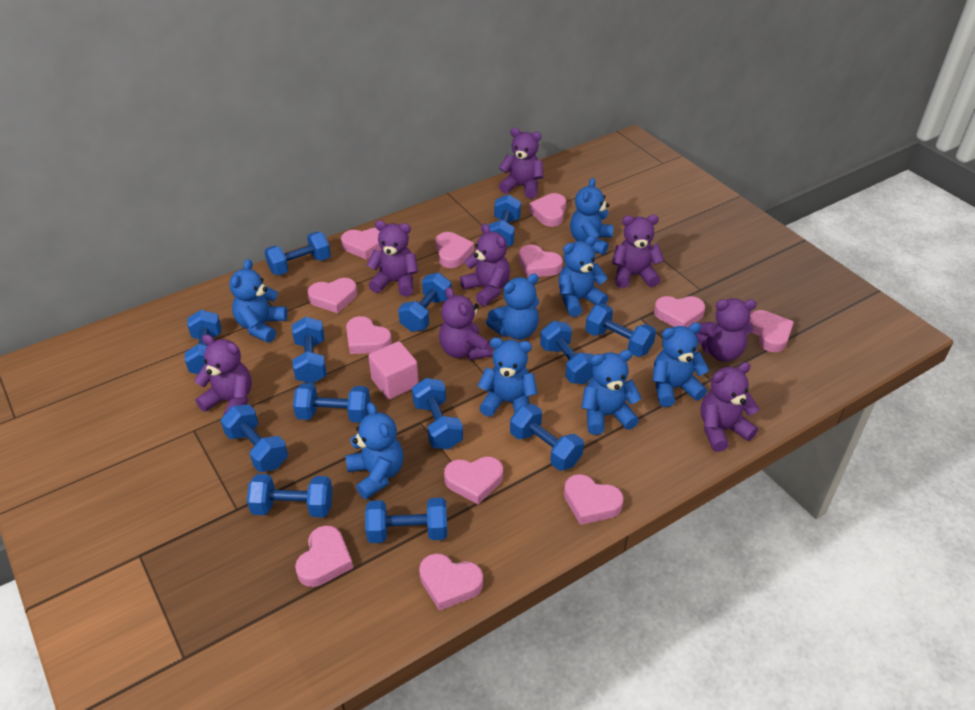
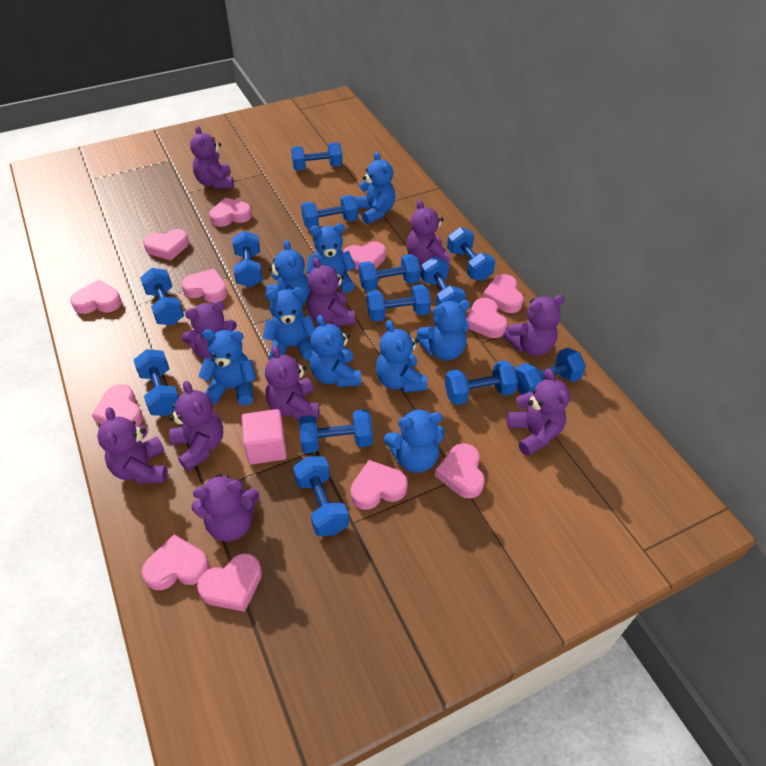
blue teddy bear: [230,259,287,343] [345,402,403,499] [478,337,538,417] [486,274,539,340] [559,236,608,317] [570,178,613,255] [582,350,642,435] [653,323,709,407] = 8 -> [198,329,257,406] [263,287,316,360] [266,240,310,316] [306,223,356,293] [310,315,361,387] [355,152,395,224] [376,320,428,393] [384,408,445,473] [416,300,470,361] = 9
purple teddy bear: [194,334,252,415] [367,220,418,296] [439,287,493,360] [460,224,510,306] [499,128,543,199] [612,215,664,288] [695,298,757,362] [701,362,759,452] = 8 -> [97,407,167,484] [169,381,223,471] [182,301,237,360] [190,126,234,189] [191,474,259,542] [265,346,319,420] [307,257,355,326] [406,199,450,264] [503,295,565,356] [506,369,570,456] = 10

